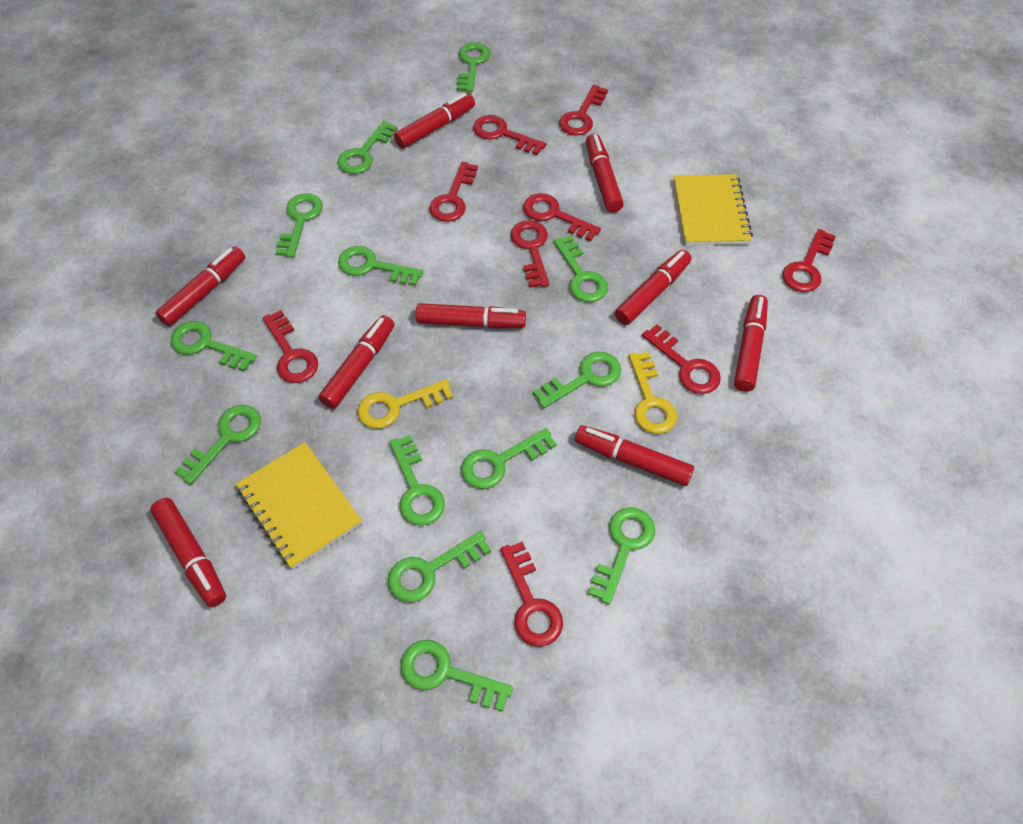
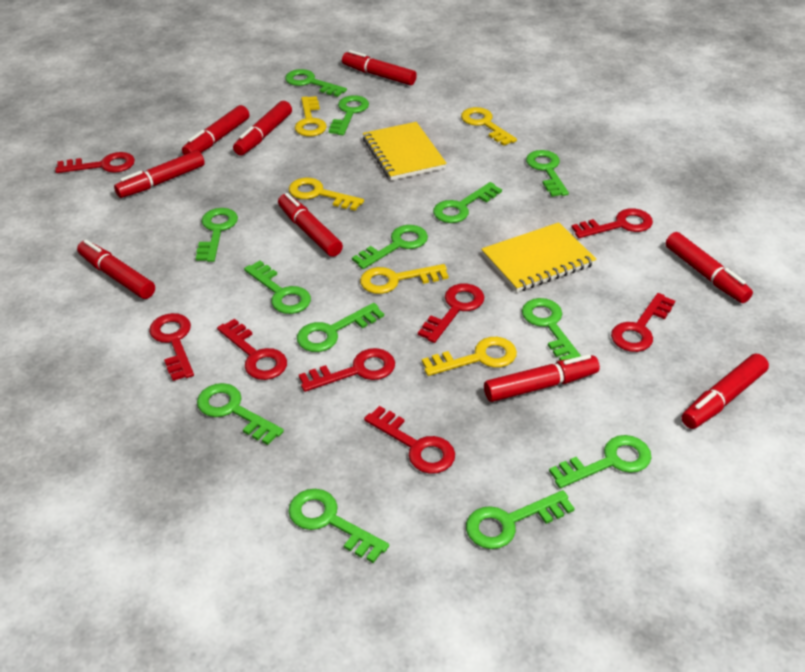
red key: [263,310,318,383] [429,162,478,222] [473,115,546,155] [500,541,563,647] [510,220,549,287] [523,193,601,242] [559,85,608,136] [642,324,721,394] [782,229,836,292] = 9 -> [55,152,135,173] [149,313,194,381] [217,318,287,380] [299,348,395,392] [364,406,455,474] [418,284,484,343] [571,208,653,238] [611,293,675,352] = 8
yellow key: [357,379,453,429] [629,352,677,434] = 2 -> [289,178,364,211] [295,96,327,136] [360,264,448,294] [422,337,517,376] [461,107,517,146] = 5

